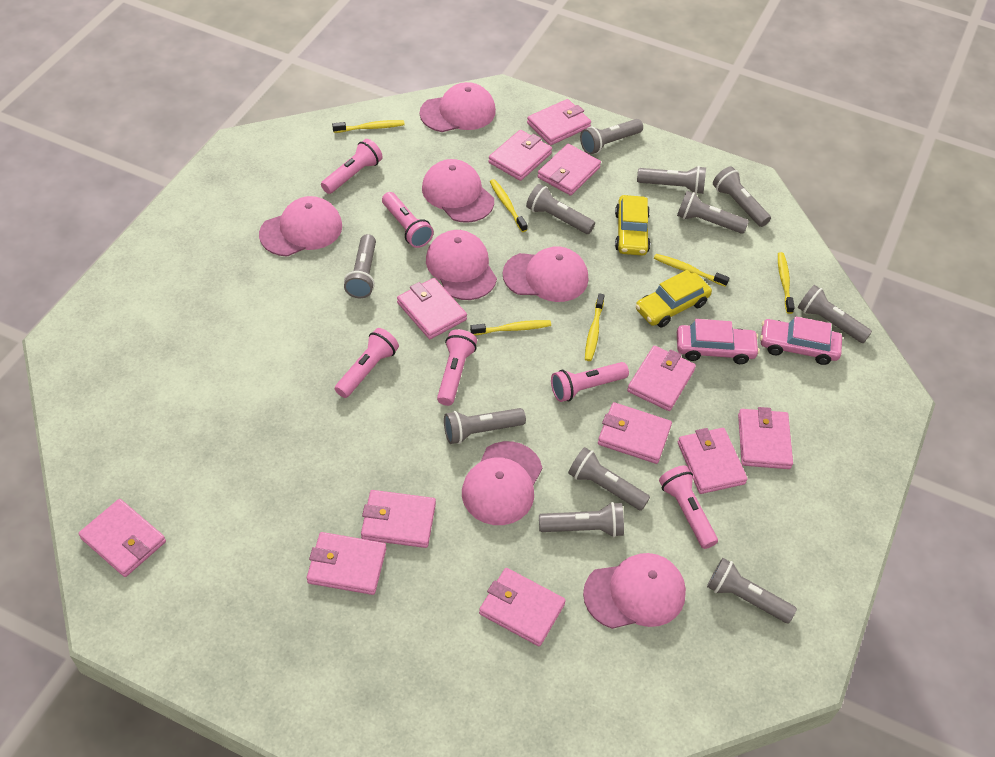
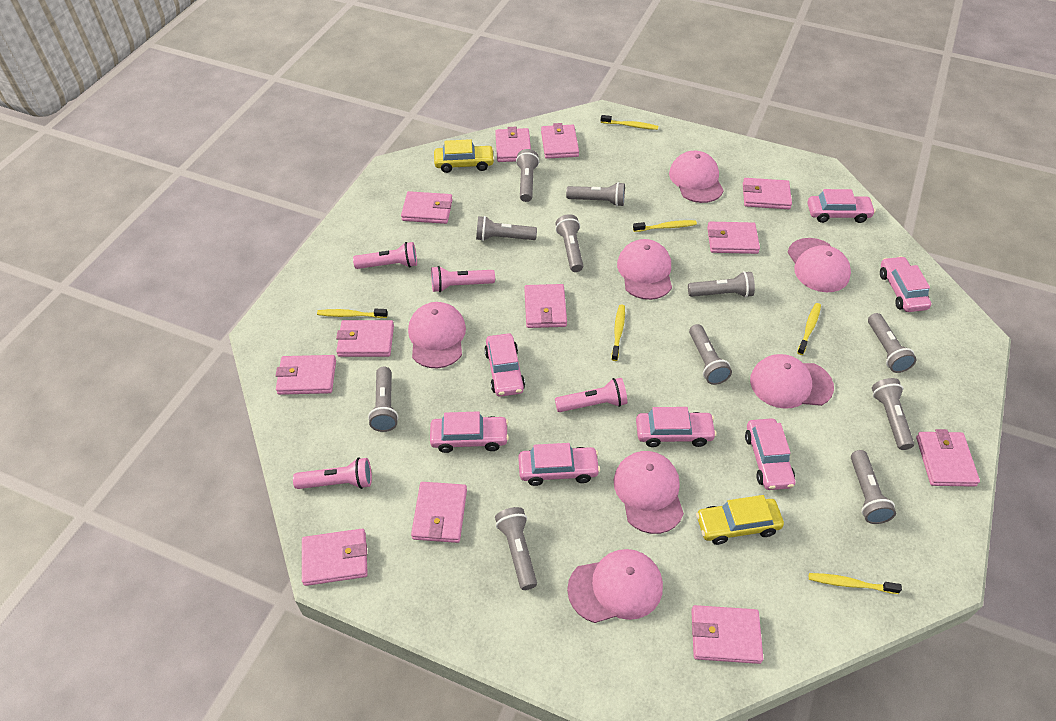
pink car: [677,319,760,364] [760,316,842,365] = 2 -> [430,411,509,453] [484,333,525,397] [518,443,600,486] [636,407,717,447] [745,418,795,490] [808,189,876,223] [880,256,931,312] = 7
pink flashlight: [321,139,383,194] [335,328,399,398] [382,192,434,248] [437,329,477,406] [551,362,629,402] [659,465,718,549] = 6 -> [293,458,372,489] [353,242,417,269] [431,266,495,292] [555,378,627,412] = 4

